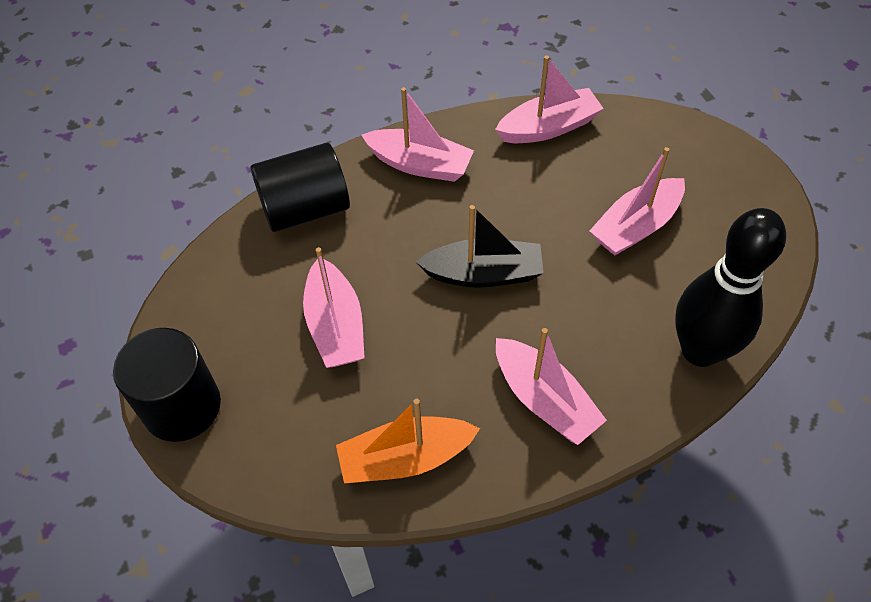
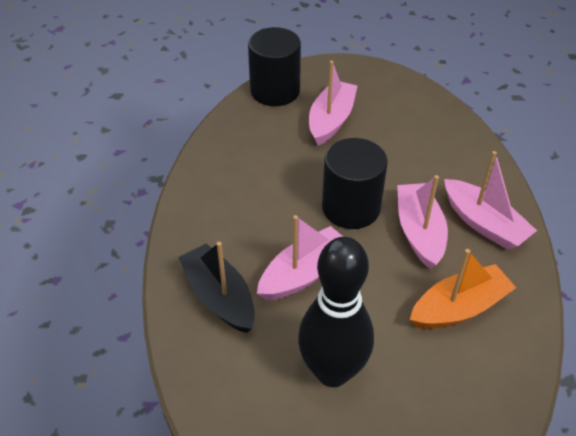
pink boat: [303,247,365,368] [362,87,474,182] [495,56,604,143] [496,328,607,445] [590,147,685,256] = 5 -> [257,215,343,300] [309,61,357,146] [397,175,448,269] [444,151,537,250] = 4

